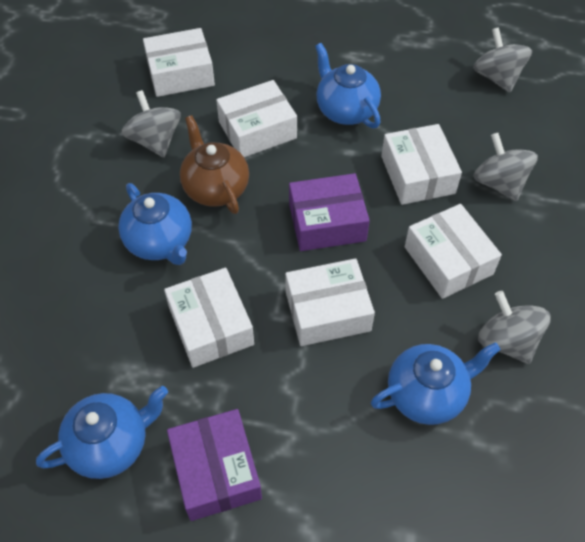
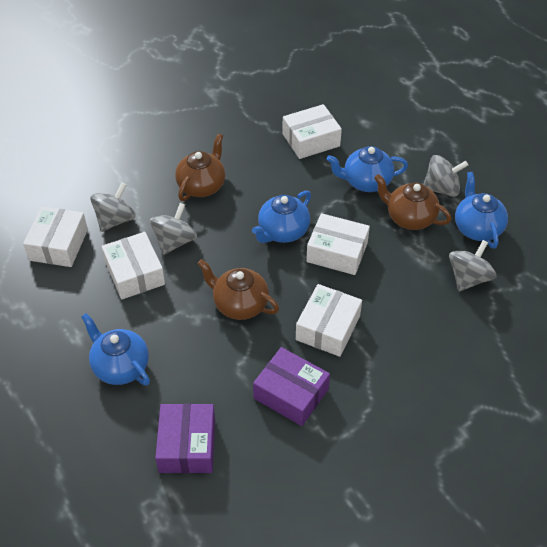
brown teapot: [180,115,249,214] = 1 -> [175,134,225,201] [197,259,279,320] [374,174,451,230] = 3
white box: [143,28,215,97] [164,268,254,368] [216,80,297,157] [285,258,375,346] [381,124,462,205] [405,204,502,299] = 6 -> [23,206,88,267] [102,232,165,300] [282,104,342,159] [296,284,362,357] [306,213,370,275] = 5

